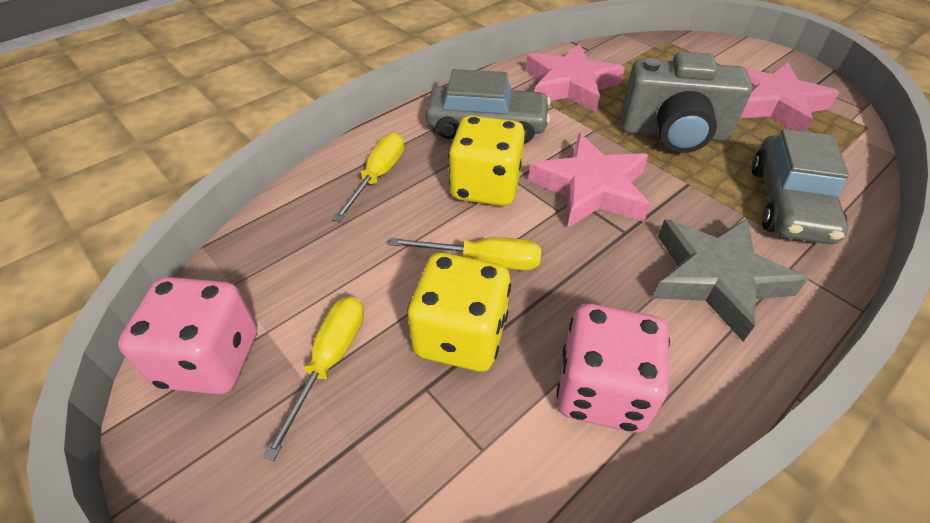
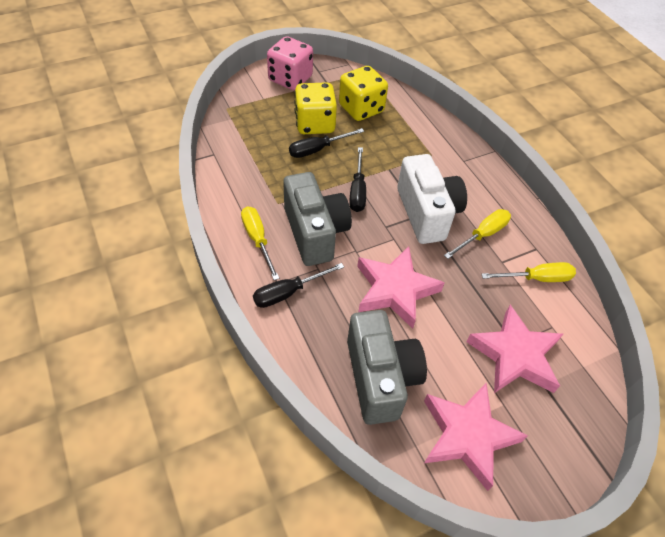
black screwdriver: none = 0 -> [253,263,344,308] [289,128,364,158] [349,147,366,212] = 3
grey camera: [621,52,753,153] = 1 -> [283,172,352,266] [347,310,427,425] = 2
grey car: [425,69,551,144] [752,129,849,244] = 2 -> none = 0
grey star: [653,218,808,342] = 1 -> none = 0
pink dice: [118,277,257,395] [556,304,670,433] = 2 -> [267,36,313,90] = 1
white camera: none = 0 -> [397,154,467,244] = 1

